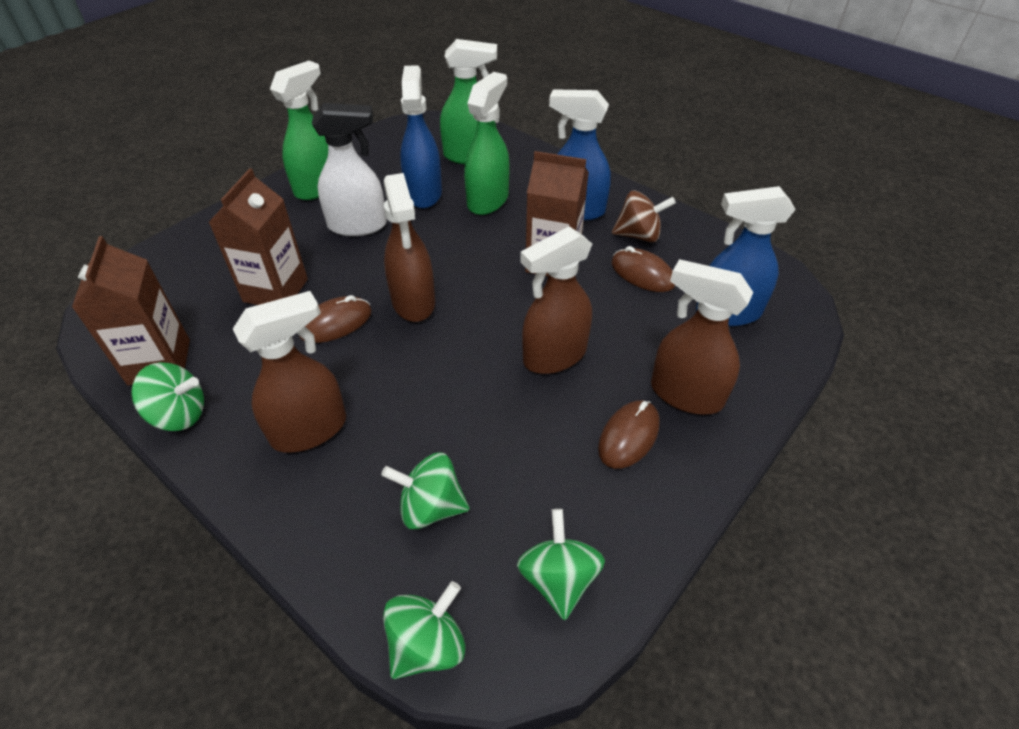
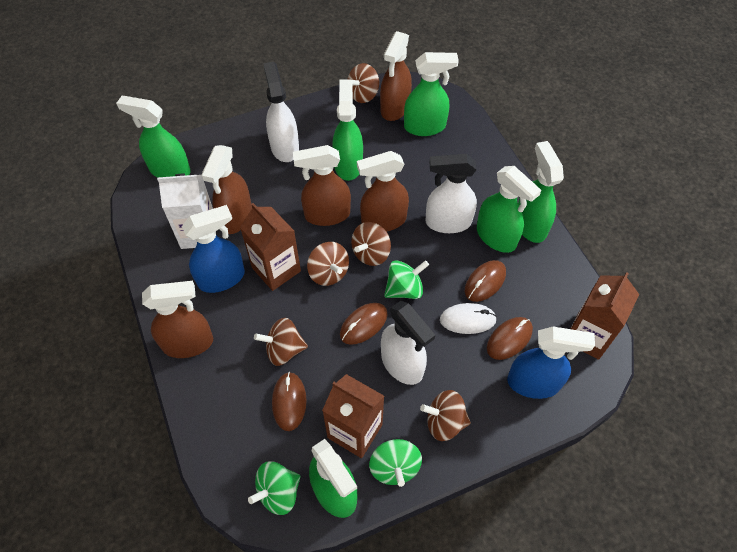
blue spray bottle: [400,65,442,208] [549,89,611,220] [696,186,796,326] = 3 -> [182,205,245,293] [507,327,595,399] = 2
brown mouse: [299,295,372,343] [598,400,660,469] [611,246,675,292] = 3 -> [272,372,307,431] [340,303,388,345] [465,260,506,302] [487,317,533,360] = 4
brown spinning top: [612,191,676,242] = 1 -> [254,318,308,366] [307,242,349,286] [348,63,379,103] [351,222,391,266] [420,390,471,441] = 5
brown spray bottle: [233,291,346,453] [384,173,435,322] [520,226,592,374] [651,259,753,414] = 4 -> [142,281,213,358] [201,145,252,234] [293,145,351,226] [357,151,409,232] [380,31,412,121] = 5
green spinning top: [131,362,204,431] [381,452,469,529] [383,581,465,679] [517,509,605,620] = 4 -> [248,461,301,515] [369,439,422,487] [384,260,429,299] = 3
green spray bottle: [270,61,328,200] [440,39,497,164] [464,72,510,215] = 3 -> [116,96,190,178] [309,439,357,518] [332,79,363,181] [404,52,459,136] [477,166,541,253] [518,141,564,243] = 6
white carton: none = 0 -> [157,174,213,249] = 1
white mouse: none = 0 -> [440,303,497,334] = 1
white spray bottle: [312,103,387,236] = 1 -> [263,62,299,162] [381,301,435,385] [425,154,477,233] = 3

